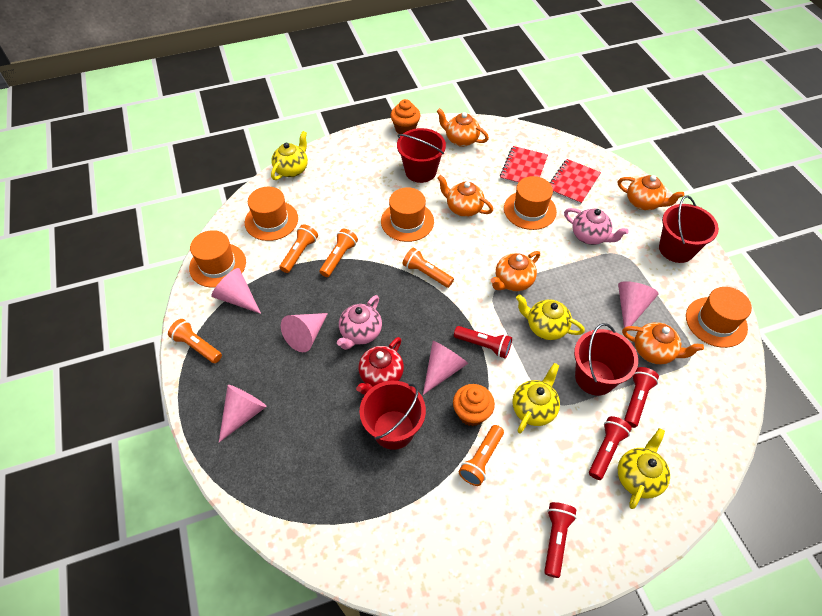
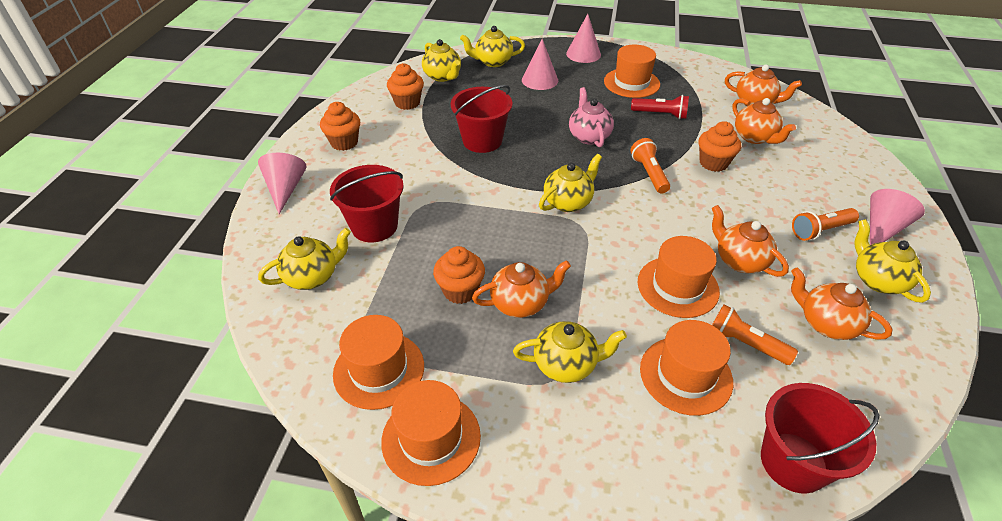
orange cupcake: [390,99,420,134] [453,384,495,426] = 2 -> [320,102,360,151] [387,63,424,110] [433,246,485,304] [698,121,741,172] = 4
orange flashlight: [168,319,222,363] [279,224,318,273] [320,229,358,277] [402,248,454,288] [459,425,504,486] = 5 -> [631,138,670,194] [712,304,798,365] [792,208,859,241] = 3
pink cone: [211,268,261,314] [219,385,267,442] [281,313,328,352] [423,341,468,395] [618,281,659,328] = 5 -> [258,153,307,214] [522,39,558,90] [566,14,601,63] [870,189,925,245] = 4
pink teapot: [337,295,382,350] [564,208,629,245] = 2 -> [569,87,614,147] = 1
red bucket: [360,381,426,450] [397,128,446,183] [574,323,638,396] [659,195,719,263] = 4 -> [330,165,404,242] [451,85,512,153] [761,383,880,494] = 3
red flashlight: [454,326,512,359] [544,502,577,578] [589,416,632,480] [624,367,659,428] = 4 -> [631,95,689,119] = 1
red notebook: [500,146,548,184] [549,159,601,205] = 2 -> none = 0
red teapot: [356,337,404,395] = 1 -> none = 0
yellow teapot: [271,131,308,180] [512,363,560,434] [516,294,585,340] [618,428,670,509] = 4 -> [258,228,351,290] [422,39,461,82] [460,26,525,67] [513,321,627,383] [539,154,602,212] [854,219,931,303] = 6

